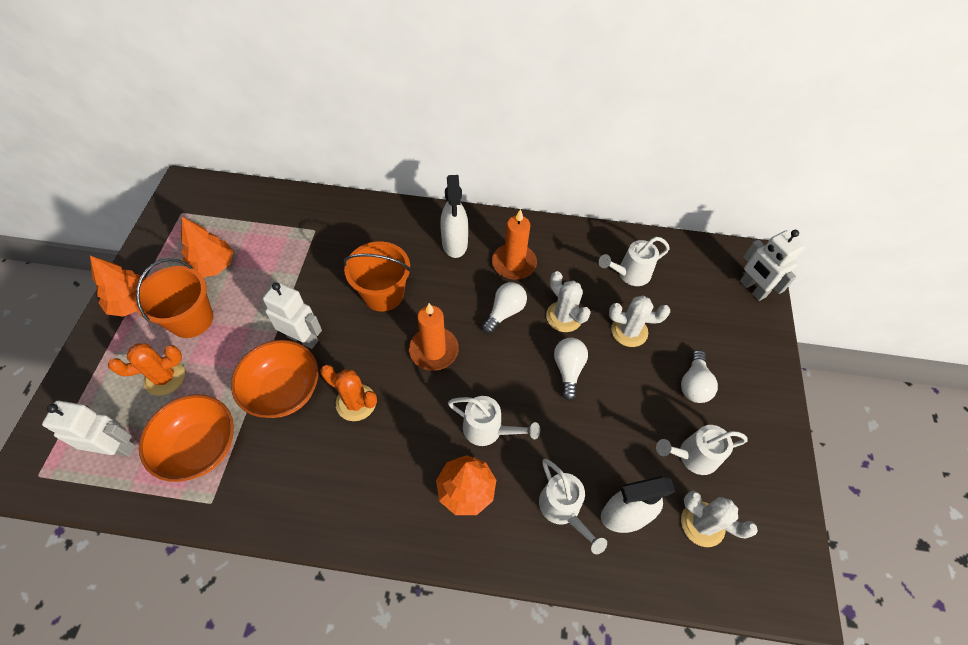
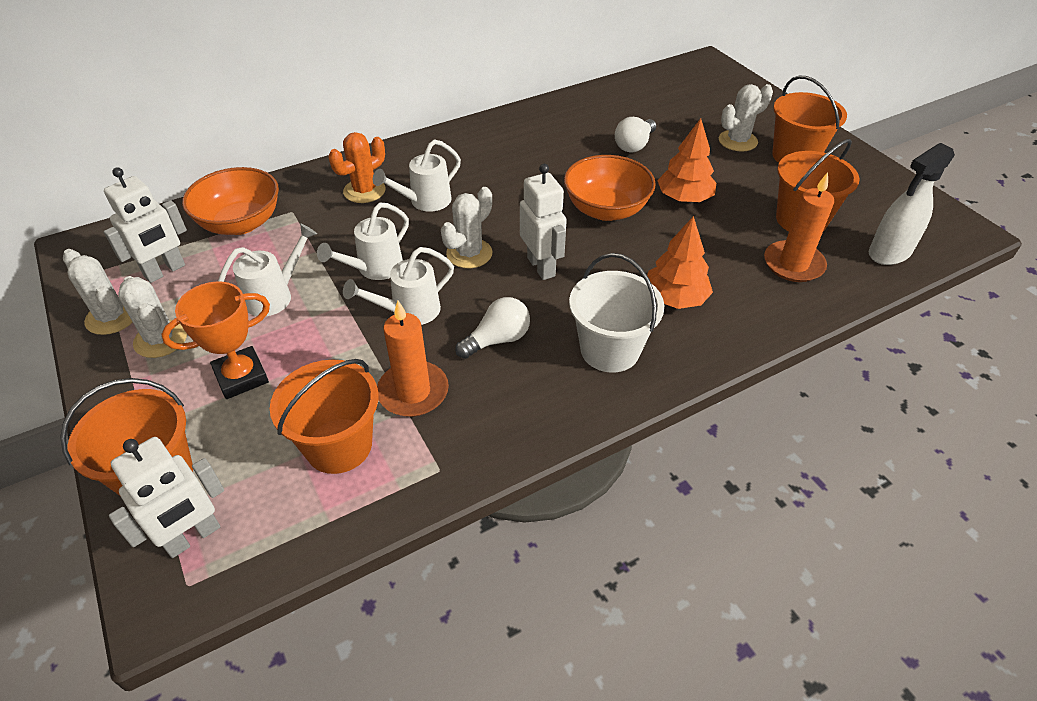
orange bucket: [135,258,213,338] [343,241,411,312] = 2 -> [60,378,193,496] [270,359,379,474] [772,76,847,163] [776,139,860,231] = 4
orange cactus: [108,343,185,396] [320,365,377,421] = 2 -> [329,132,386,203] = 1
orange tree: [90,256,147,317] [181,217,233,277] [436,455,496,515] = 3 -> [647,216,713,309] [657,118,716,202] = 2
orange trophy: none = 0 -> [161,282,270,399] = 1
white bucket: none = 0 -> [569,253,664,372] = 1
white cactus: [546,271,591,332] [609,296,670,347] [681,491,758,547] = 3 -> [63,249,132,335] [118,276,187,358] [441,187,492,268] [719,84,773,152] = 4
white light bulb: [482,282,527,333] [554,338,588,401] [681,350,718,403] = 3 -> [455,297,530,359] [615,117,656,152] = 2
white spray bottle: [440,175,468,258] [601,476,676,533] = 2 -> [869,143,955,265] = 1

